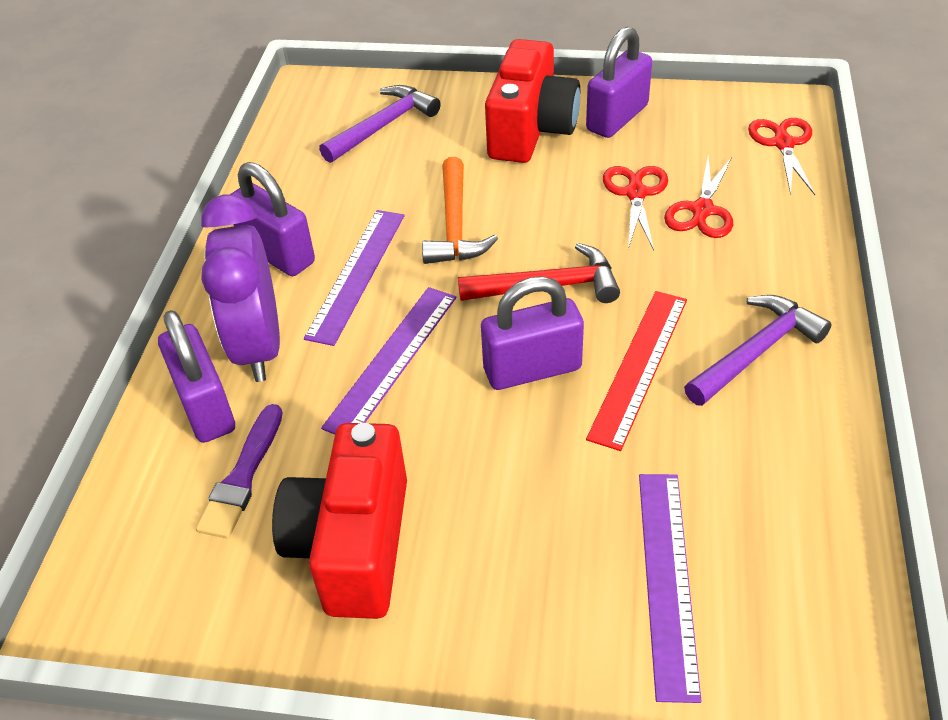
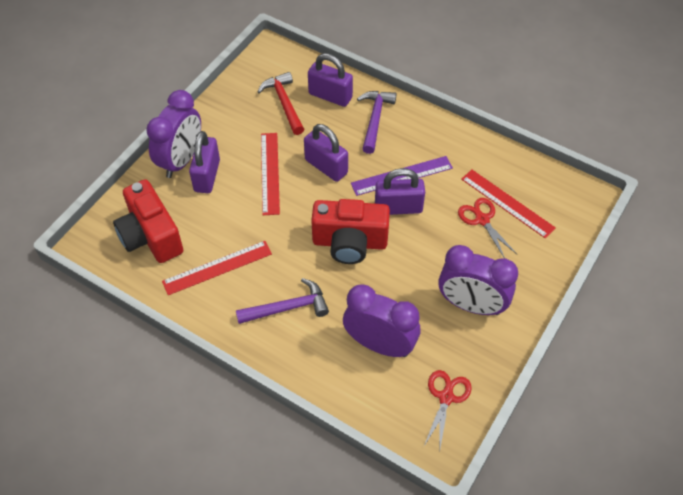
orange hammer: [422,157,498,264] = 1 -> none = 0
purple brush: [196,404,283,538] = 1 -> none = 0
purple clock: [201,194,280,382] = 1 -> [146,90,201,178] [343,284,420,357] [438,245,518,315] = 3
purple ruler: [304,210,405,346] [321,287,456,434] [639,474,701,703] = 3 -> [351,156,453,196] = 1
red ruler: [586,291,687,451] = 1 -> [162,241,272,295] [261,133,280,215] [461,170,556,239] = 3
red scissors: [603,166,668,251] [664,156,733,238] [748,118,815,195] = 3 -> [423,370,472,448] [458,198,517,259] = 2

